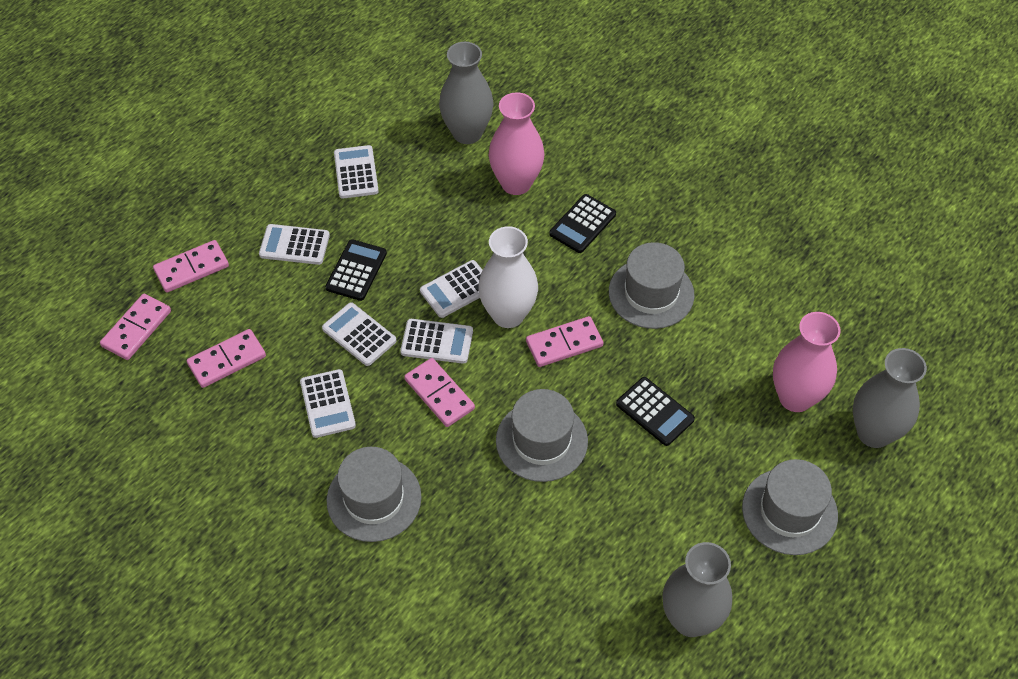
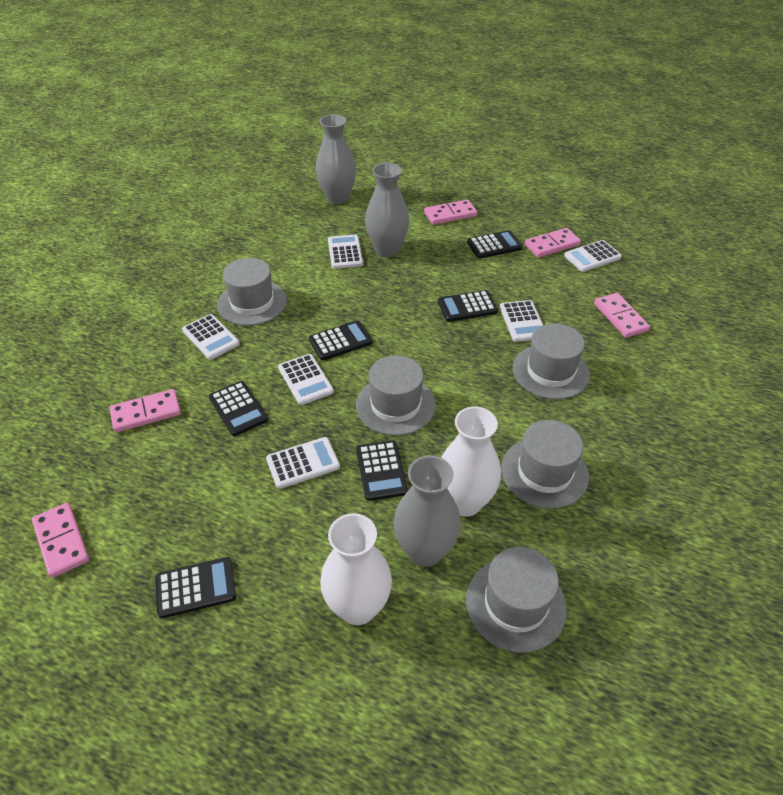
black calculator: [325,239,387,301] [549,194,616,253] [616,377,695,446] = 3 -> [155,557,236,618] [209,381,268,436] [309,320,373,360] [356,440,408,501] [438,290,498,322] [467,230,523,259] = 6
grey hat: [326,447,422,542] [496,389,588,482] [609,242,694,329] [742,459,838,555] = 4 -> [217,258,287,326] [356,355,436,436] [466,547,567,653] [501,420,589,509] [513,323,590,399] = 5
pink vase: [489,92,545,195] [773,312,841,412] = 2 -> none = 0
white vase: [478,226,538,328] = 1 -> [320,513,392,625] [441,406,501,517] = 2

